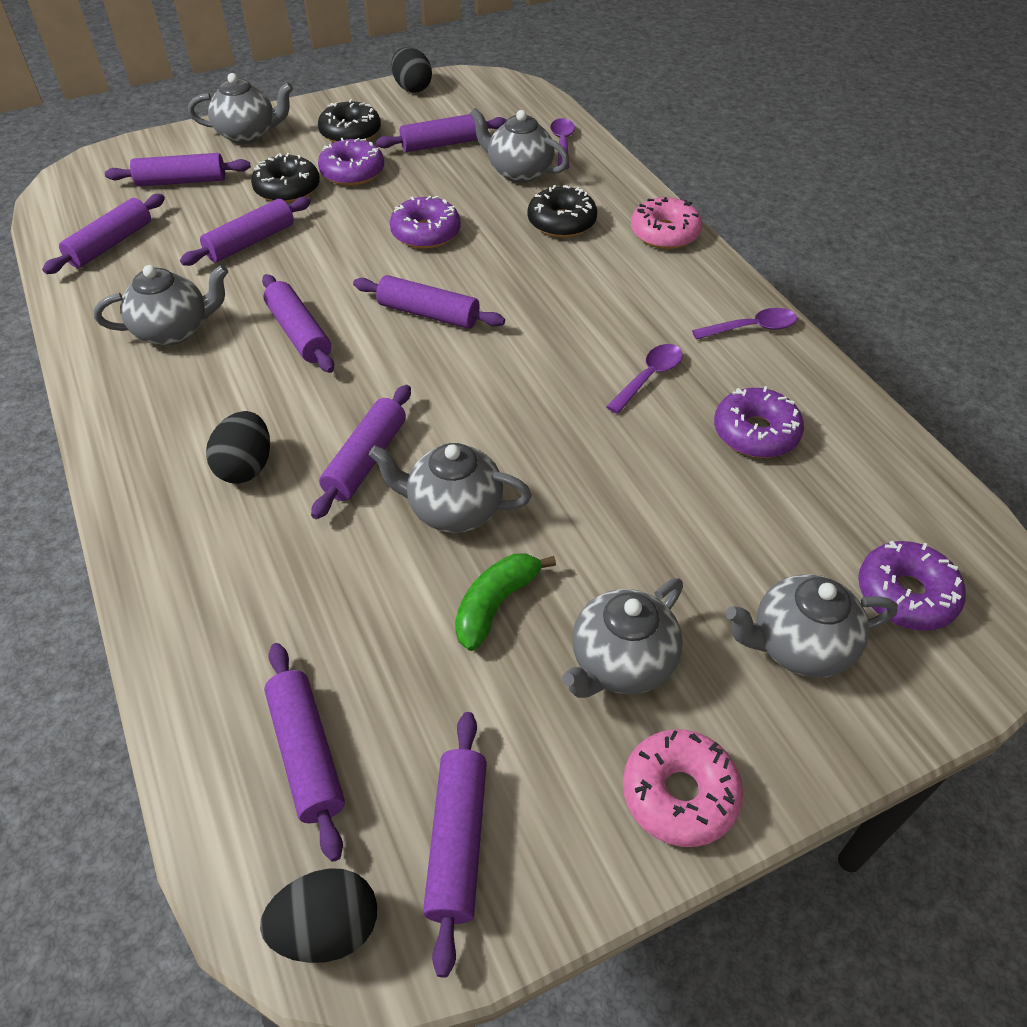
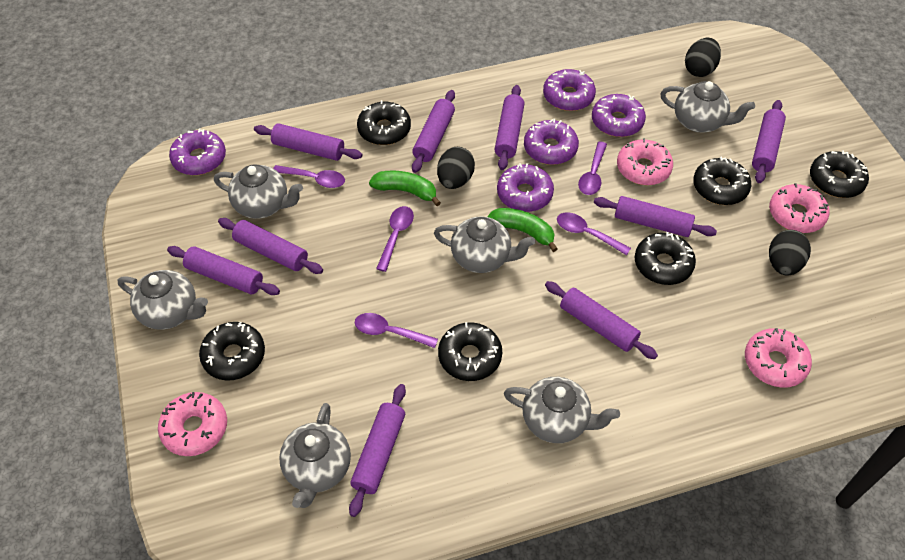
black donut: [251,153,320,203] [318,99,381,143] [528,185,597,238] = 3 -> [199,322,265,381] [357,100,411,145] [438,322,502,381] [635,232,696,285] [693,157,751,205] [810,150,869,198] = 6
green banana: [455,553,556,651] = 1 -> [369,171,441,206] [487,208,558,252] = 2
pink donut: [623,729,743,847] [631,197,702,249] = 2 -> [158,392,227,456] [617,138,673,185] [745,328,812,388] [769,183,830,233] = 4
purple donut: [318,138,384,186] [390,196,461,249] [714,386,804,458] [858,541,966,631] = 4 -> [169,128,226,175] [497,163,554,212] [524,119,579,165] [543,69,596,111] [592,94,646,137] = 5
purple spoon: [550,118,575,169] [606,344,683,414] [692,308,797,340] = 3 -> [273,165,345,188] [355,313,438,348] [376,206,414,272] [557,212,631,255] [578,141,607,195] = 5

